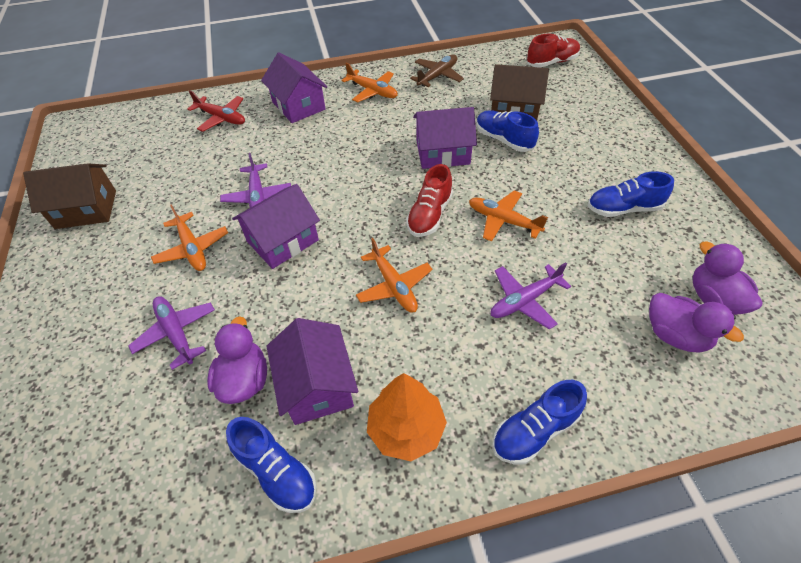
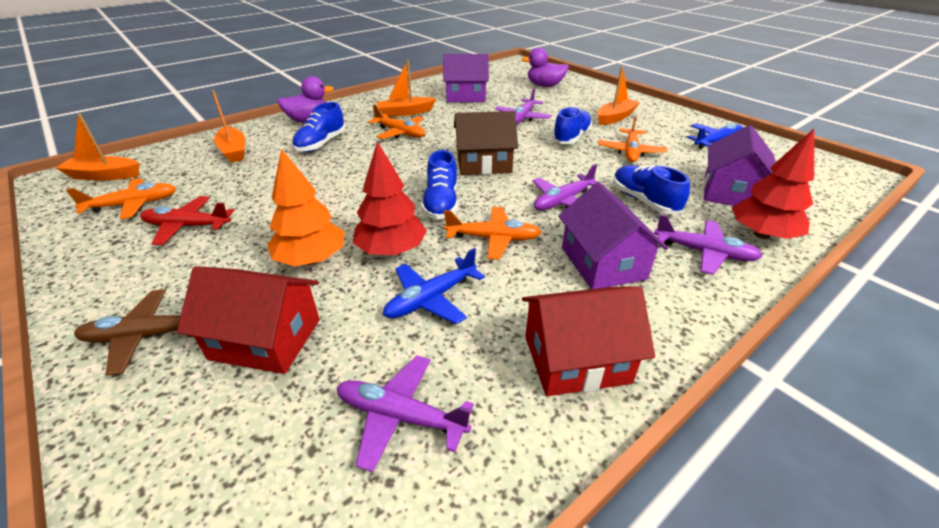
blue plane: none = 0 -> [383,248,485,325] [687,123,743,149] = 2
brown house: [23,163,116,229] [490,64,549,120] = 2 -> [454,111,518,175] = 1
orange boat: none = 0 -> [56,114,140,181] [212,90,245,162] [376,60,436,117] [597,66,640,125] = 4
purple duck: [207,316,267,404] [649,293,744,353] [692,242,763,315] = 3 -> [277,76,334,122] [521,48,569,87] = 2
purple house: [232,184,320,269] [261,52,327,123] [266,318,358,425] [413,107,477,169] = 4 -> [443,54,489,102] [558,182,668,289] [703,125,776,206] = 3
purple plane: [128,296,215,370] [220,153,291,208] [491,262,571,330] = 3 -> [337,355,474,473] [495,88,552,124] [532,164,604,210] [654,214,763,275] = 4
red house: none = 0 -> [177,266,320,374] [522,287,655,396] = 2
red shoe: [406,164,453,237] [527,34,580,68] = 2 -> none = 0
red tree: none = 0 -> [353,141,427,255] [732,129,814,239] = 2

